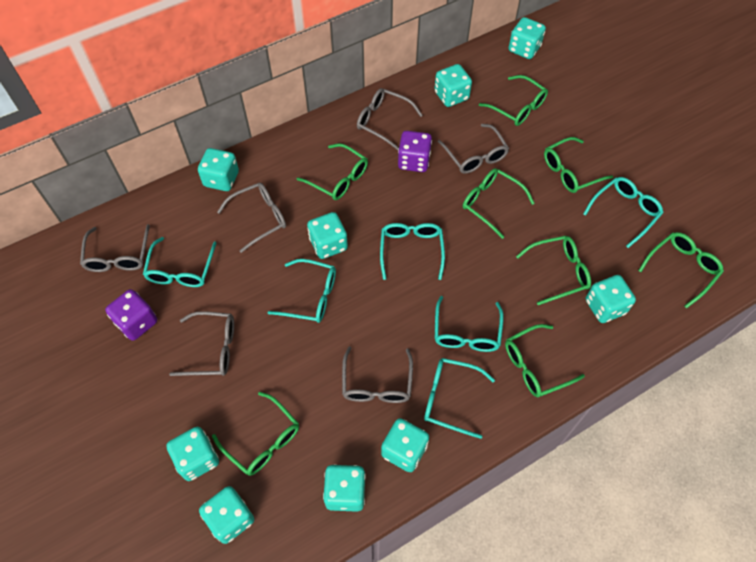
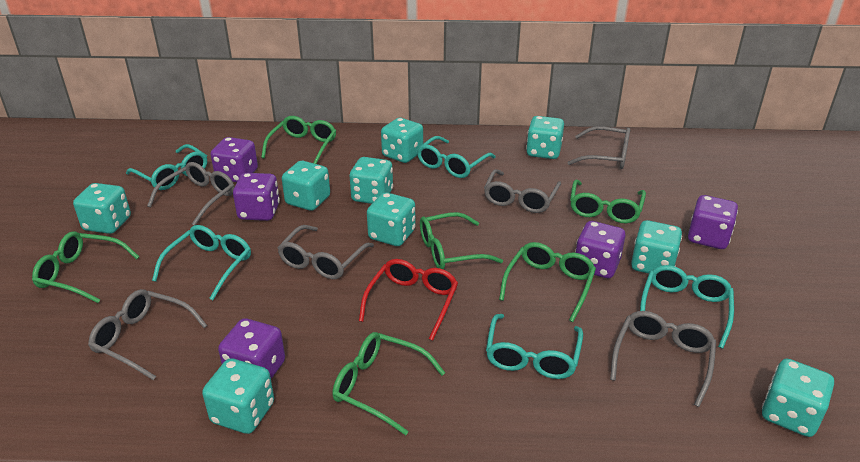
green glasses: [212,392,299,476] [297,143,368,200] [463,168,535,239] [479,75,548,126] [505,324,585,397] [516,236,591,305] [544,137,614,193] [638,232,724,309] = 8 -> [32,231,139,303] [261,116,336,164] [332,332,445,435] [420,212,503,269] [499,242,596,322] [570,180,646,223] = 6
purple dice: [105,289,157,341] [398,131,432,172] = 2 -> [211,137,258,182] [218,318,285,379] [233,173,280,221] [575,221,625,278] [688,195,738,249] = 5
red glasses: none = 0 -> [359,259,458,341] = 1
turquoise glasses: [143,237,216,287] [267,259,336,323] [380,223,445,280] [424,358,495,439] [435,296,504,352] [583,177,664,248] = 6 -> [126,144,207,190] [152,225,251,300] [417,136,495,178] [486,314,583,379] [640,265,734,349] = 5

